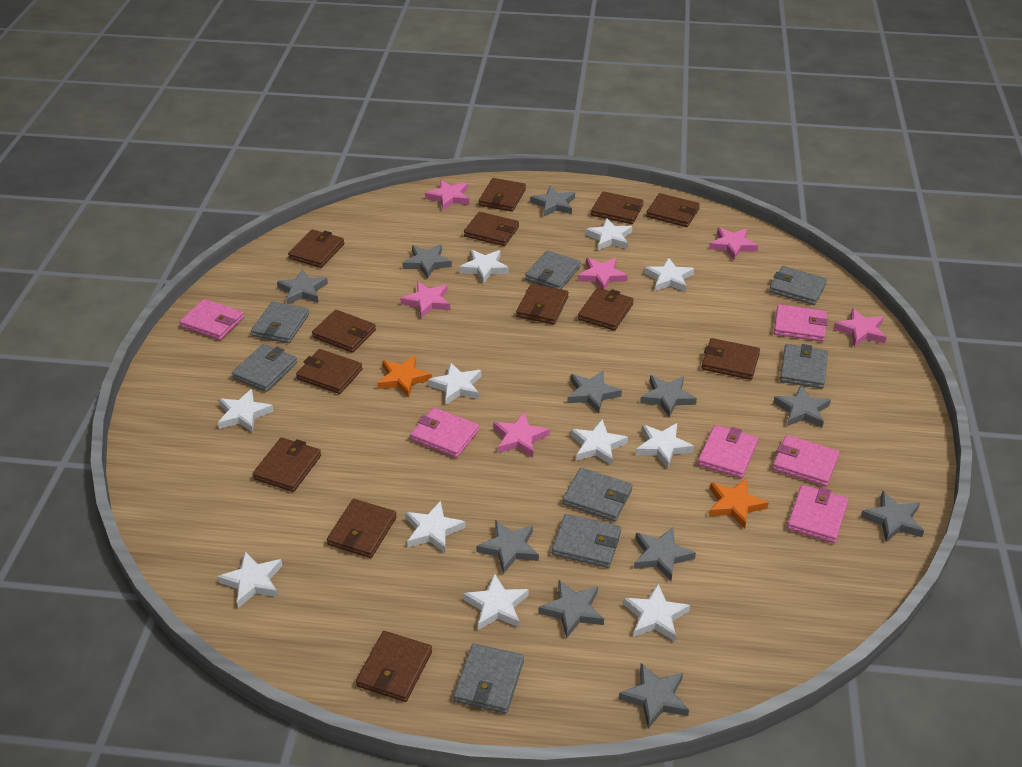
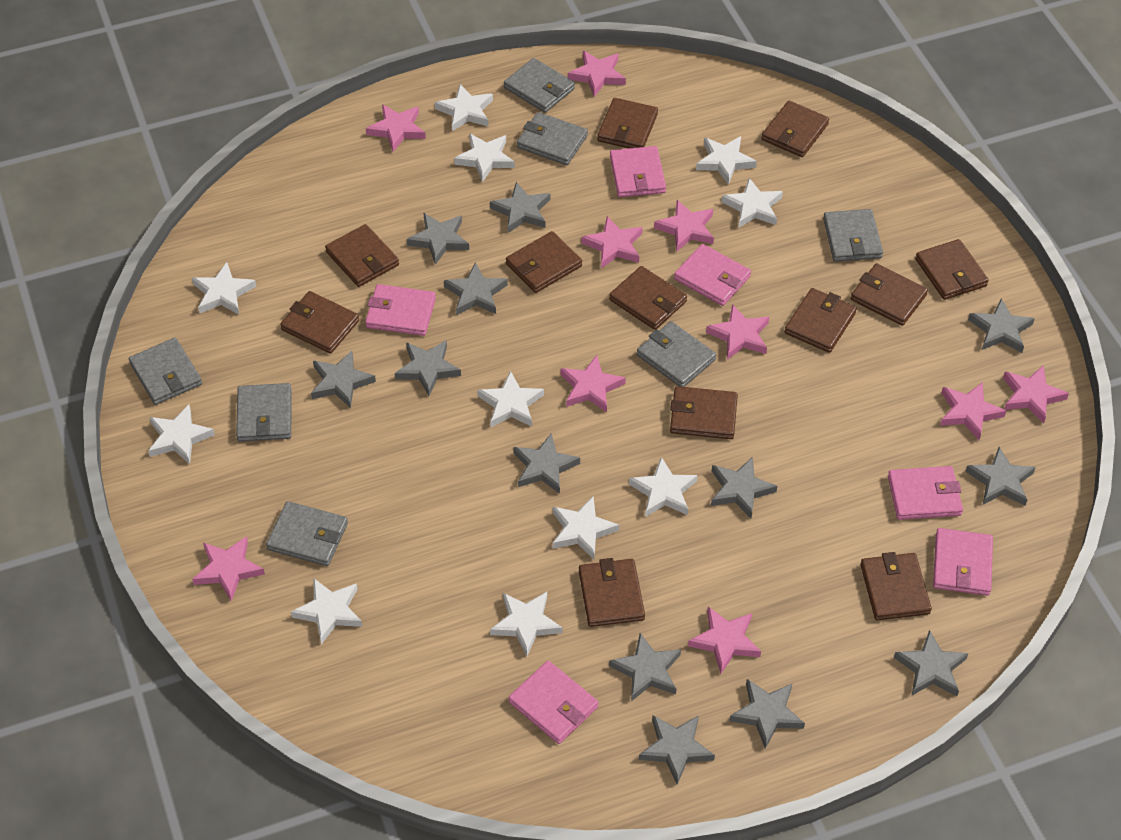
brown wallet: [253,437,321,492] [288,229,344,268] [296,349,363,394] [312,310,376,353] [327,499,397,558] [356,631,432,702] [464,212,519,246] [479,178,526,212] [516,283,569,325] [578,288,634,331] [591,191,644,224] [646,193,700,227] [702,338,760,380] = 13 -> [280,291,359,354] [325,224,399,287] [506,231,582,293] [579,558,645,627] [597,98,658,148] [609,266,687,330] [670,386,738,439] [761,101,829,157] [785,288,857,353] [851,263,928,326] [860,552,932,620] [915,239,989,300] = 12
grey star: [277,270,328,304] [402,244,452,279] [476,520,539,574] [530,186,575,216] [539,579,604,638] [567,370,622,413] [619,663,689,729] [634,527,696,581] [640,375,697,417] [773,385,831,428] [861,491,924,542] = 11 -> [311,351,376,409] [395,340,461,396] [407,213,469,265] [444,263,508,315] [490,182,550,233] [513,433,580,494] [609,633,681,701] [639,715,715,785] [711,457,777,518] [729,679,805,749] [894,630,969,696] [966,447,1036,506] [968,298,1035,353] = 13
grey wallet: [232,344,297,392] [251,301,309,343] [454,643,524,714] [525,250,581,289] [552,514,621,568] [562,468,633,521] [769,266,827,305] [780,344,828,389] = 8 -> [129,338,202,405] [236,383,292,442] [266,501,348,566] [504,58,575,113] [517,112,588,165] [637,321,716,387] [823,209,883,262] = 7
orange star: [377,356,432,398] [709,478,769,529] = 2 -> none = 0
pink star: [400,281,450,318] [425,180,469,210] [493,412,550,457] [578,258,628,289] [709,227,758,260] [833,308,887,347] = 6 -> [192,536,265,601] [366,104,426,152] [560,355,626,412] [568,51,626,97] [581,216,643,268] [654,200,714,251] [688,607,761,674] [706,304,769,360] [940,382,1006,440] [1003,365,1069,424] = 10

